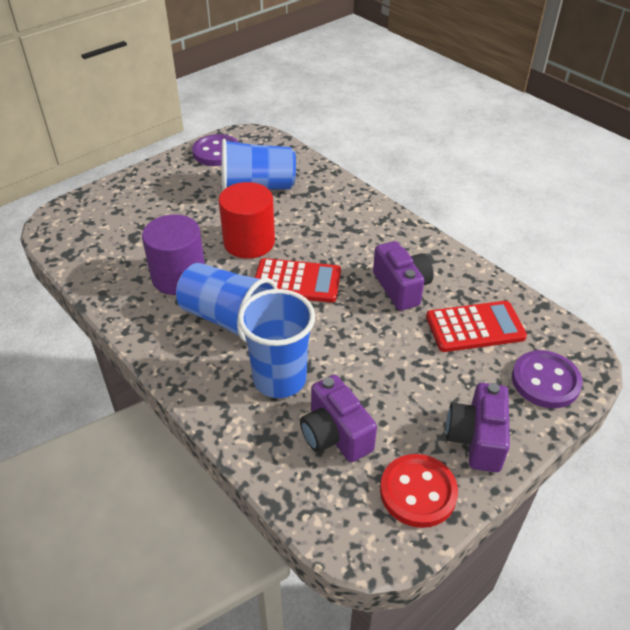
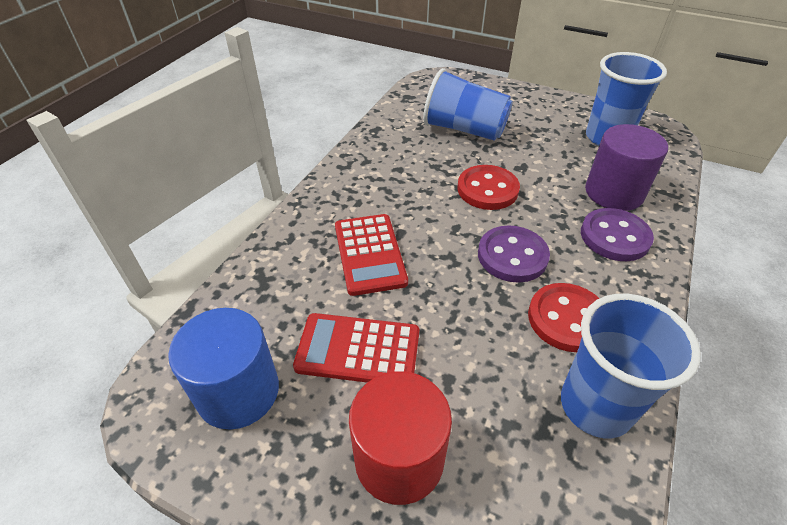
blue cylinder: none = 0 -> [168,308,279,430] = 1
purple camera: [300,375,377,462] [373,241,434,311] [446,383,510,472] = 3 -> none = 0
red button: [380,454,458,528] = 1 -> [457,165,520,210] [528,283,600,352] = 2

